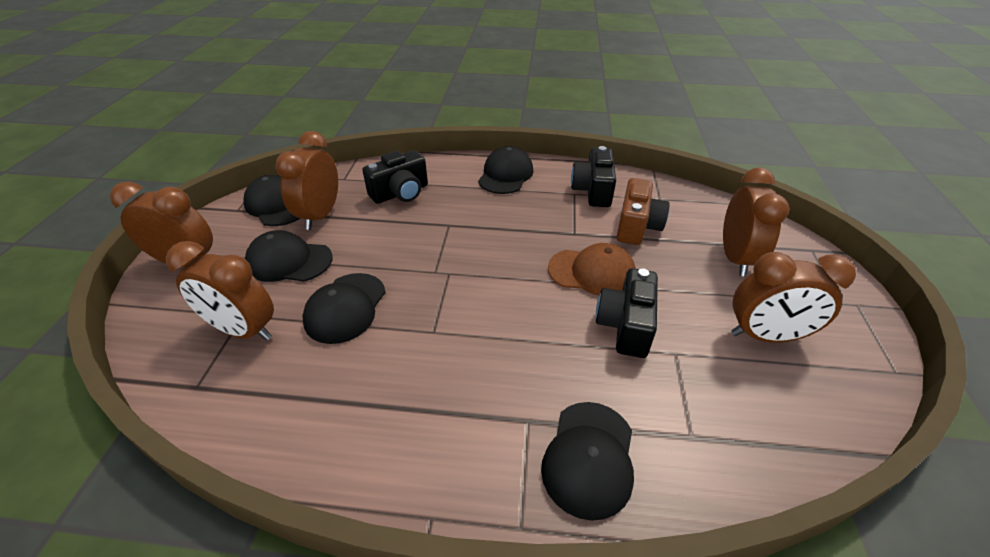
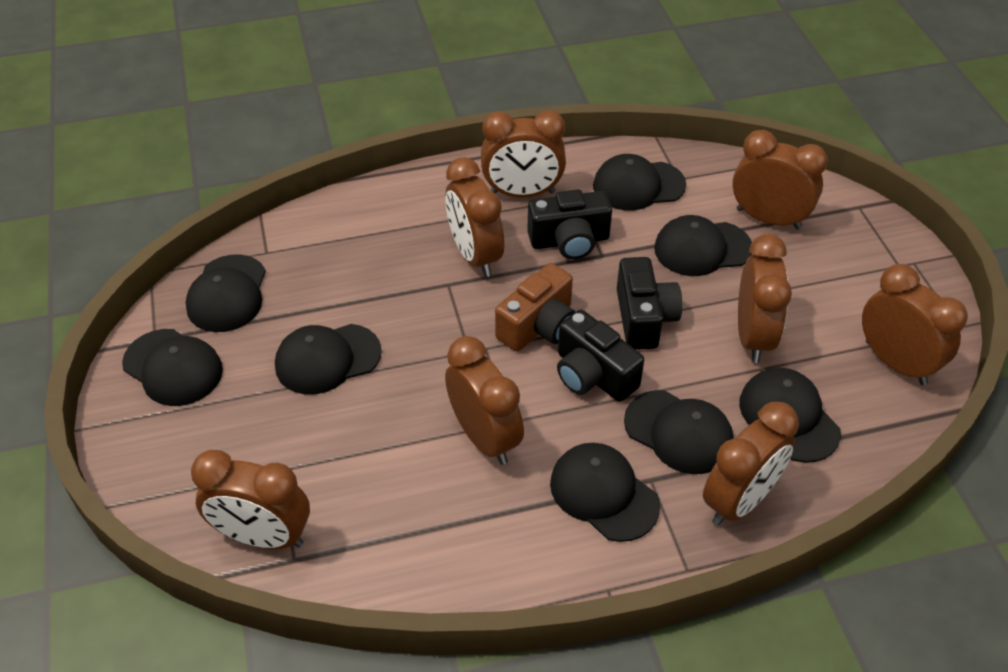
black cap: [243,175,300,226] [245,230,333,282] [302,273,386,344] [478,146,533,194] [541,402,634,521] = 5 -> [122,329,223,406] [186,254,266,332] [275,324,382,395] [550,443,660,542] [593,154,686,211] [624,390,734,474] [654,215,752,276] [739,368,841,463] = 8
brown cap: [548,243,636,296] = 1 -> none = 0
brown clock: [110,182,213,267] [166,241,274,341] [275,131,338,230] [723,167,790,276] [731,252,856,343] = 5 -> [191,450,310,549] [445,157,504,277] [445,336,524,465] [481,110,566,197] [703,402,799,526] [732,130,828,229] [738,234,792,363] [862,264,968,385] = 8

